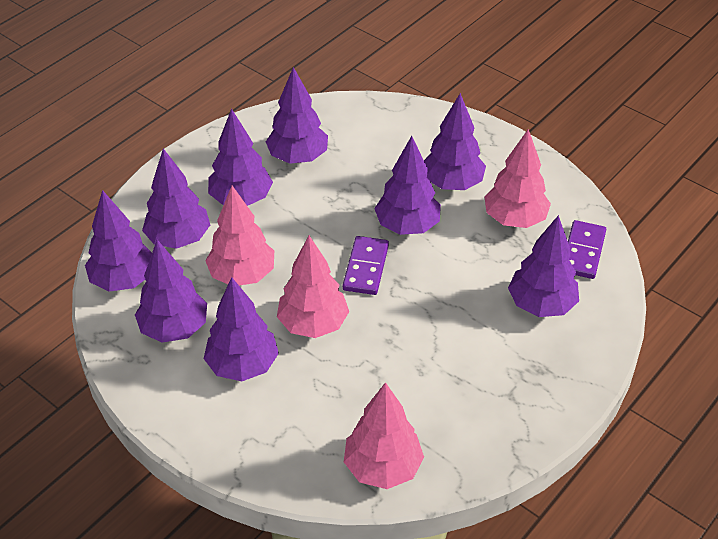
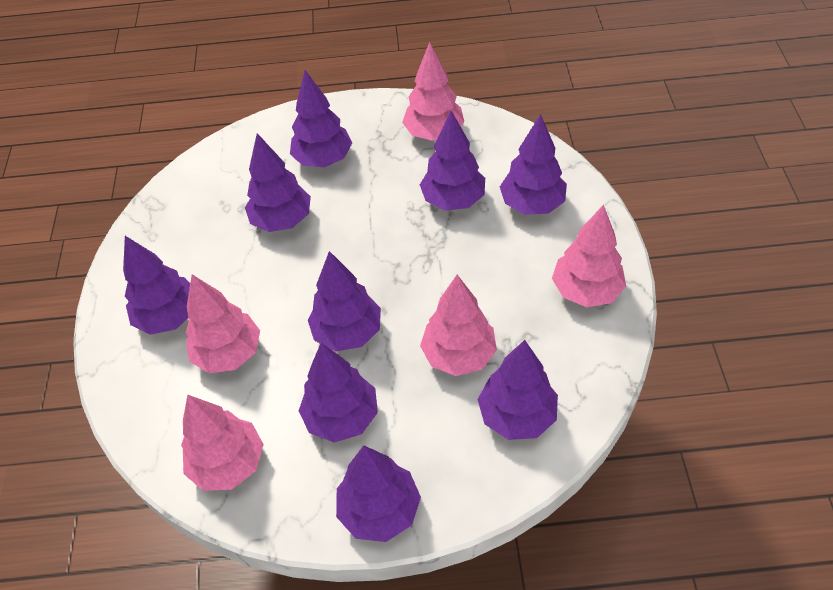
pink tree: [205,186,274,285] [277,235,349,338] [344,382,424,489] [484,129,551,228] = 4 -> [181,395,264,491] [186,274,260,373] [402,42,464,141] [420,275,497,376] [552,204,626,307] = 5
purple domino: [343,236,389,295] [568,220,606,279] = 2 -> none = 0

